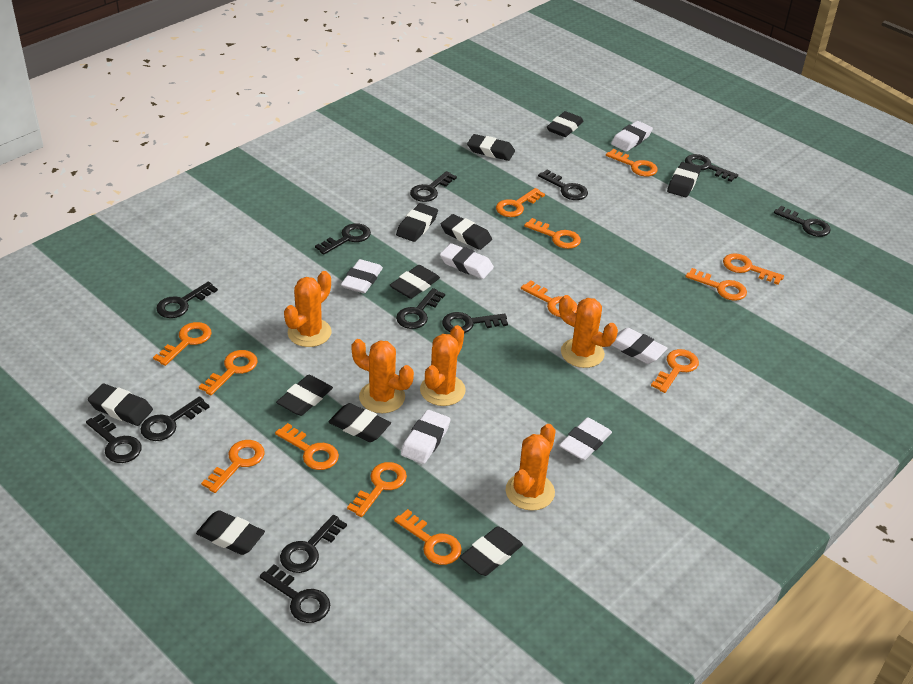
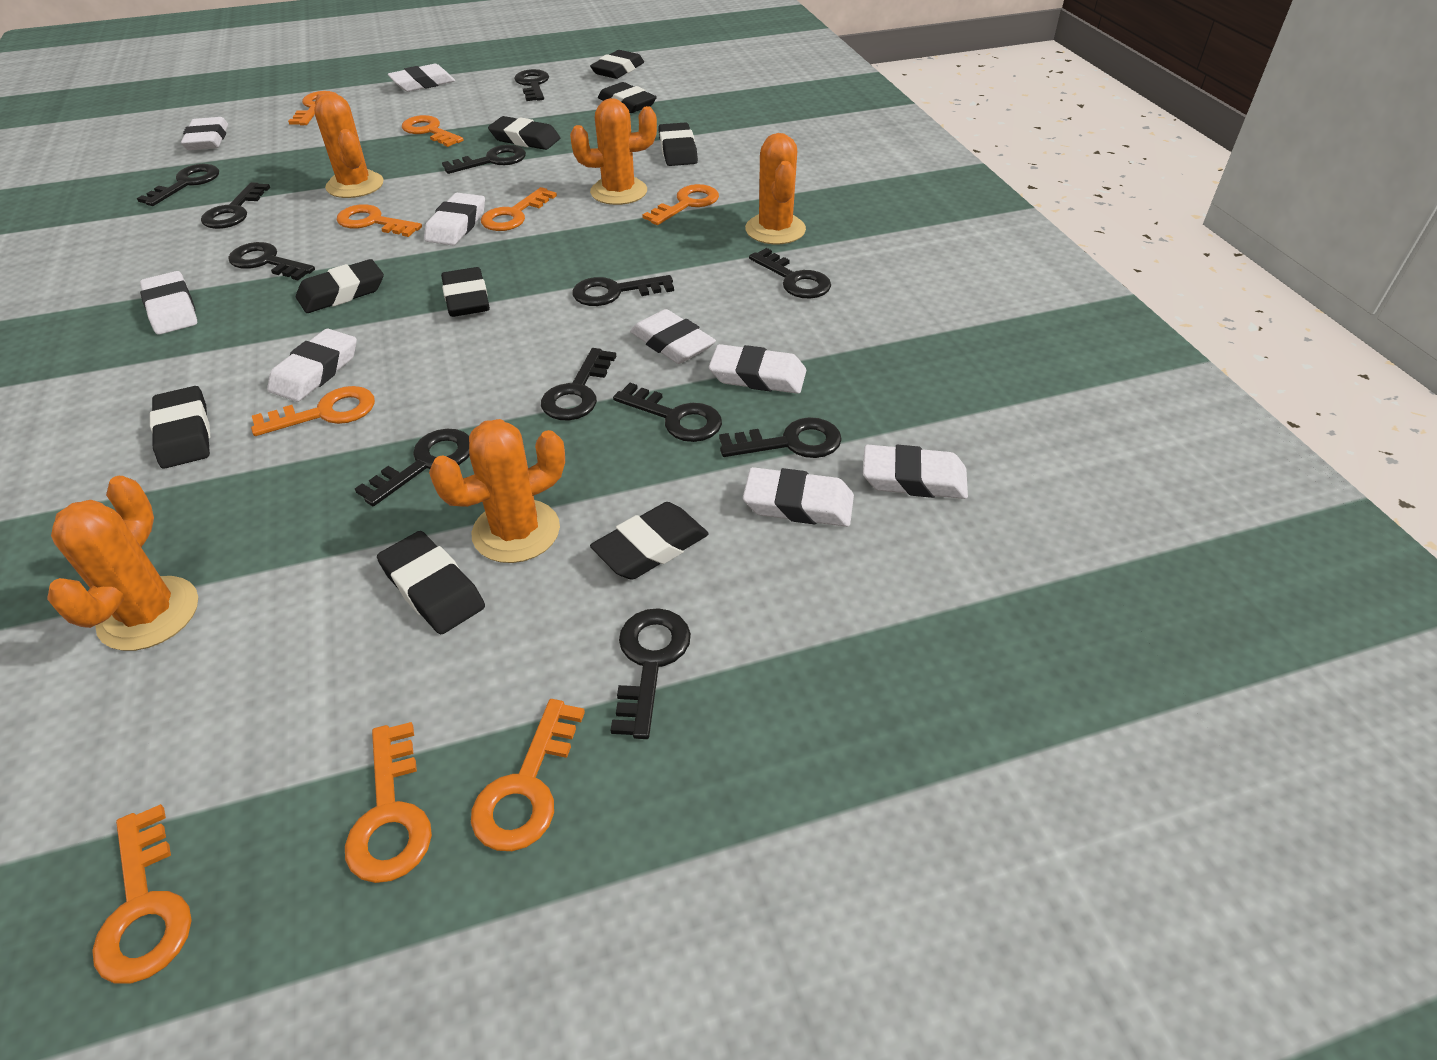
black eraser: [88,383,153,426] [196,510,265,555] [276,375,333,416] [328,403,391,442] [390,265,440,299] [396,203,438,242] [441,214,492,250] [460,526,523,576] [467,134,515,161] [547,111,583,137] [667,162,701,197] = 11 -> [150,386,210,469] [296,259,384,313] [377,531,485,634] [441,267,490,317] [488,116,560,150] [590,50,644,79] [590,502,709,579] [598,82,657,113] [658,122,698,166] = 9
orange key: [153,322,212,366] [199,350,258,395] [201,440,265,493] [275,423,339,470] [347,462,407,517] [394,509,462,565] [496,188,545,217] [521,280,577,317] [524,218,581,249] [606,149,658,176] [651,349,699,393] [685,268,747,301] [723,253,784,285] = 13 -> [92,804,192,984] [251,386,375,436] [288,91,338,125] [337,204,422,237] [345,722,432,883] [402,115,463,147] [471,699,585,851] [481,187,557,231] [642,184,719,225] = 9
white eraser: [341,259,383,293] [401,410,450,464] [440,243,494,279] [559,418,612,460] [611,121,653,152] [611,328,668,364] = 6 -> [140,271,197,335] [181,117,228,150] [267,329,357,402] [388,64,455,92] [424,193,485,245] [630,309,716,364] [709,344,806,394] [743,467,854,527] [863,445,968,499] = 9

